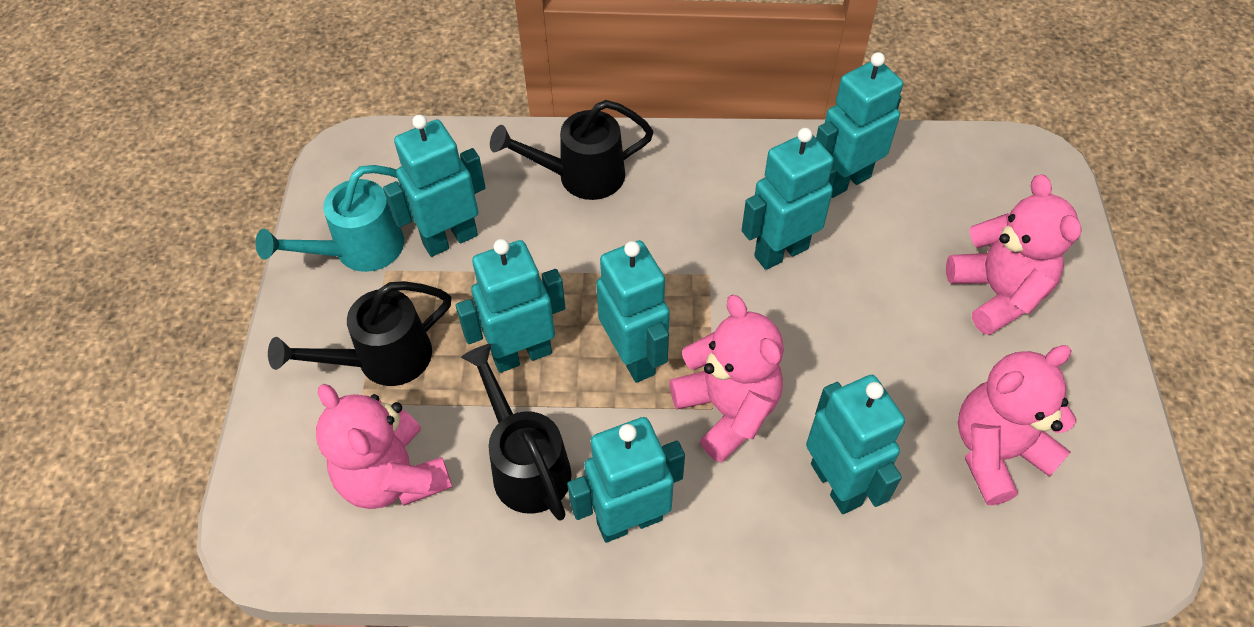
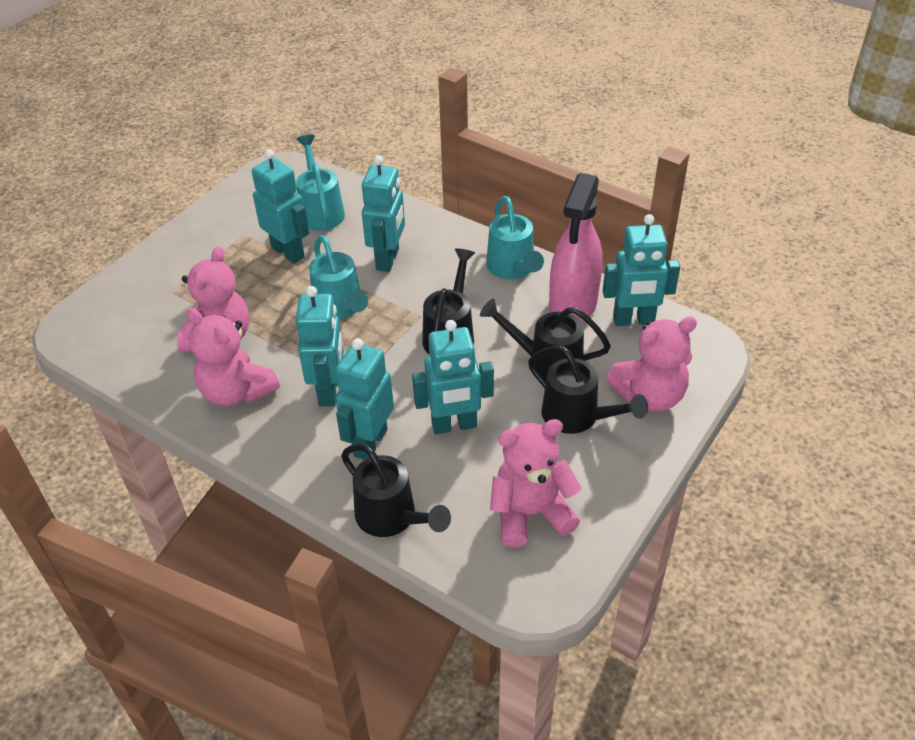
black watering can: [268,281,451,386] [461,344,572,521] [490,100,653,200] = 3 -> [341,443,451,537] [422,248,475,354] [480,299,611,379] [528,346,648,434] = 4
pink spray bottle: none = 0 -> [549,173,603,322] = 1
turquoise robot: [383,115,486,257] [456,239,565,373] [567,417,685,543] [596,240,670,383] [742,128,837,270] [806,375,905,514] [816,52,903,198] = 7 -> [252,149,309,264] [296,286,344,407] [335,338,394,460] [362,156,405,272] [412,320,494,434] [603,214,680,326] = 6
turquoise watering can: [255,165,404,272] = 1 -> [296,135,345,231] [309,235,368,319] [486,196,544,279] = 3

